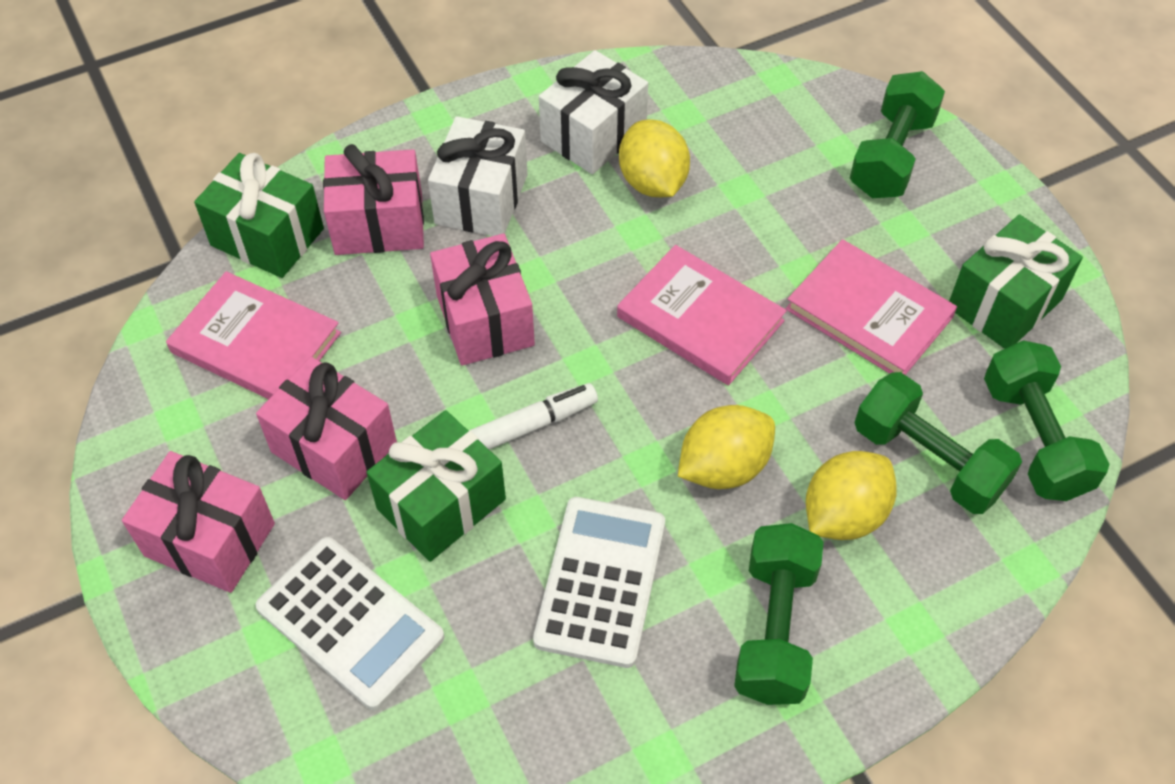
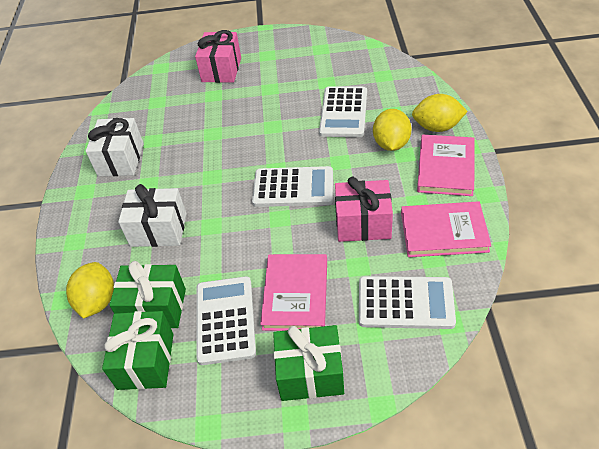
green dumbbell: [734,523,824,705] [850,71,945,198] [855,372,1022,514] [984,340,1110,501] = 4 -> none = 0
pink gift: [122,451,275,593] [256,357,397,500] [323,144,424,255] [430,234,535,366] = 4 -> [195,30,241,83] [335,177,393,242] = 2
white calculator: [256,537,445,710] [533,497,665,668] = 2 -> [197,276,256,365] [252,166,333,207] [319,86,367,137] [359,276,456,329] = 4
white marker: [469,383,598,450] = 1 -> none = 0

